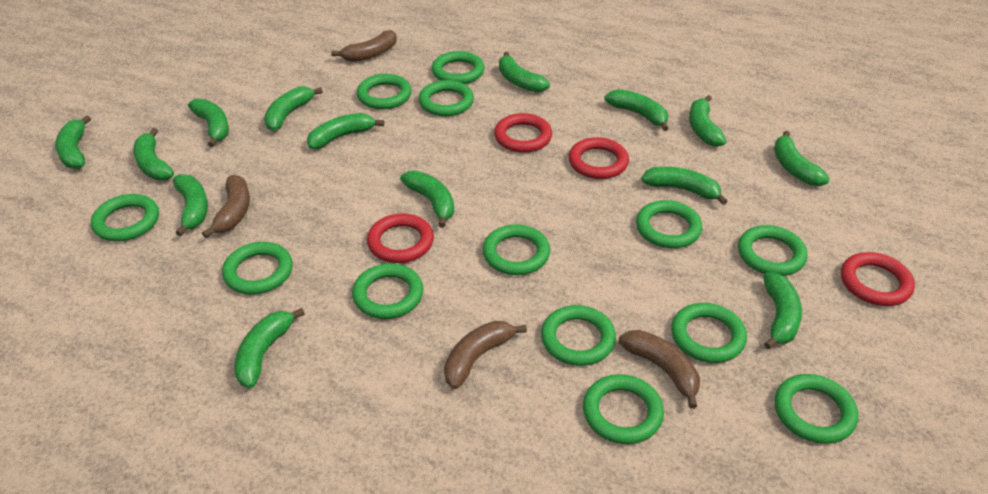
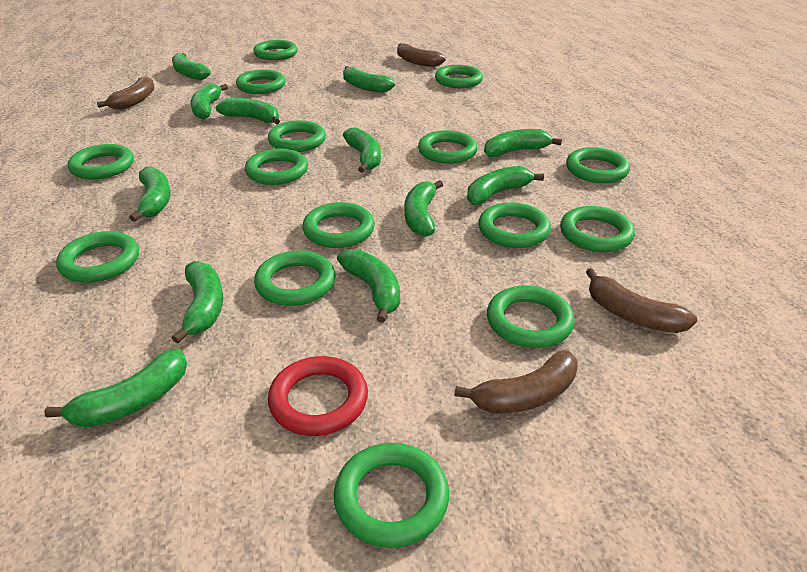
green banana: [55,115,91,169] [133,128,174,180] [173,174,208,236] [188,98,229,147] [234,308,305,388] [264,87,323,131] [307,113,384,149] [400,171,454,228] [499,52,550,93] [605,89,669,131] [641,167,728,205] [689,95,726,147] [763,272,802,349] [774,131,830,186] = 14 -> [44,349,187,428] [129,167,171,222] [172,53,211,80] [172,261,223,343] [191,83,228,119] [216,98,280,124] [337,249,400,323] [343,66,395,92] [343,127,381,173] [404,180,443,237] [467,166,544,205] [484,129,562,157] = 12
green ring: [91,194,159,242] [222,242,293,295] [352,264,423,319] [357,74,412,109] [419,80,474,116] [432,51,485,84] [483,224,550,275] [541,305,616,366] [583,374,664,444] [636,200,702,248] [671,303,747,363] [738,225,808,276] [775,374,858,444] = 13 -> [56,231,139,283] [68,144,134,180] [236,70,286,94] [245,149,308,185] [253,40,298,60] [254,251,336,306] [268,120,326,152] [302,202,375,248] [334,443,449,548] [418,130,477,164] [435,65,483,88] [478,202,551,248] [487,285,575,348] [560,206,635,252] [566,147,630,183] = 15
red ring: [367,213,434,263] [494,113,552,153] [569,137,629,179] [841,252,915,306] = 4 -> [268,356,368,436] = 1

